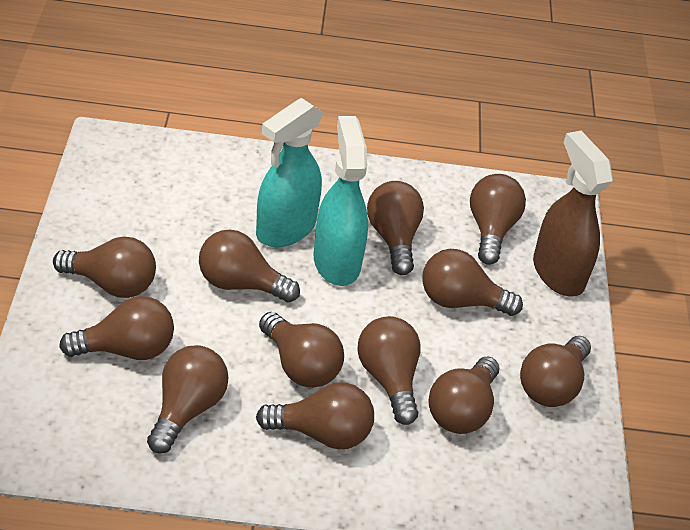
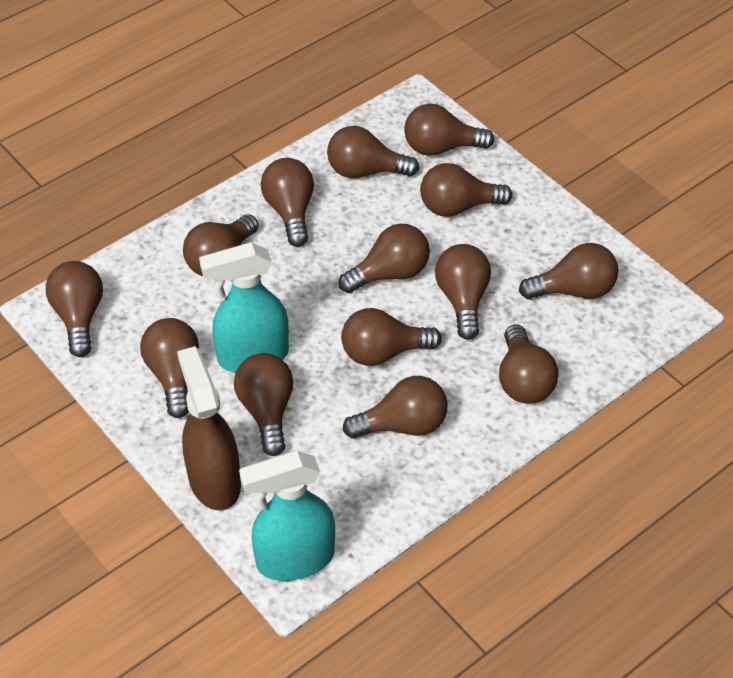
brown light bulb: [53,236,156,298] [59,296,174,360] [147,345,228,454] [199,230,300,303] [256,382,374,449] [259,312,344,388] [357,316,421,425] [367,181,424,275] [422,249,523,316] [429,356,499,434] [470,174,526,265] [520,336,591,407] = 12 -> [46,261,103,357] [140,318,199,418] [183,214,259,276] [234,353,293,456] [261,158,314,247] [327,126,419,178] [338,224,430,293] [341,308,442,366] [343,376,448,439] [404,104,494,156] [420,163,512,217] [435,244,491,340] [499,324,559,404] [519,243,619,299] = 14

